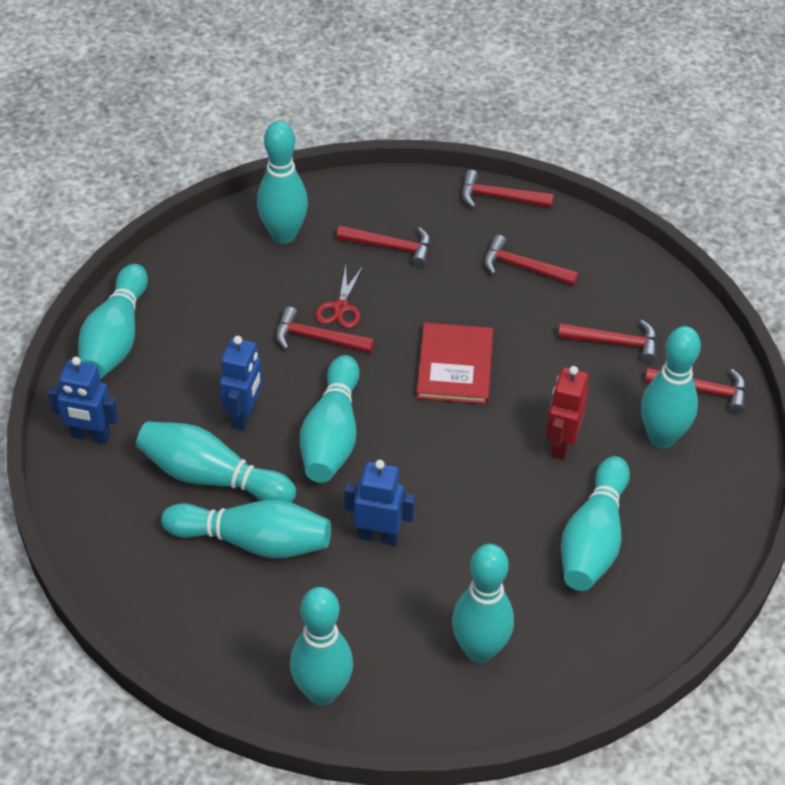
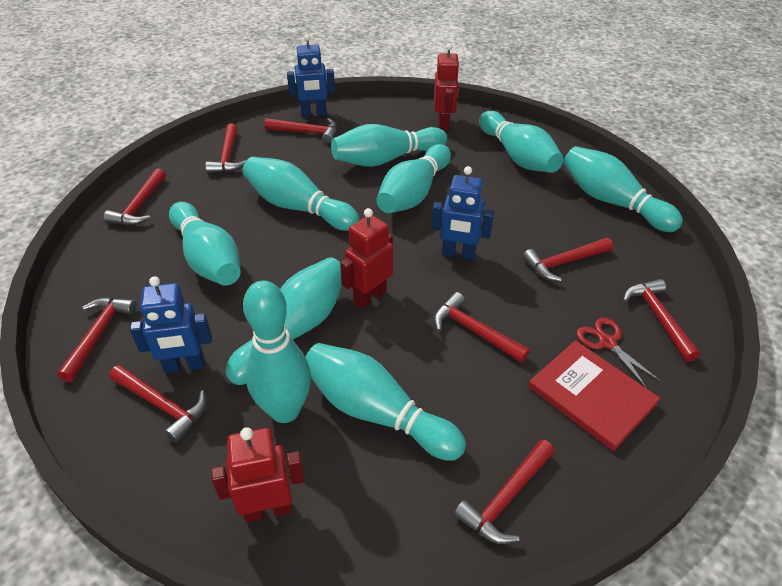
red hammer: [276,307,374,353] [337,226,431,267] [462,170,554,208] [484,235,579,286] [558,320,657,363] [645,368,746,414] = 6 -> [57,297,137,382] [103,168,166,225] [109,365,207,443] [205,123,246,174] [264,118,337,143] [434,292,530,363] [454,439,554,544] [522,238,613,282] [623,279,700,362] = 9
red robot: [546,366,589,460] = 1 -> [211,427,305,523] [340,208,393,309] [434,43,460,130] = 3

